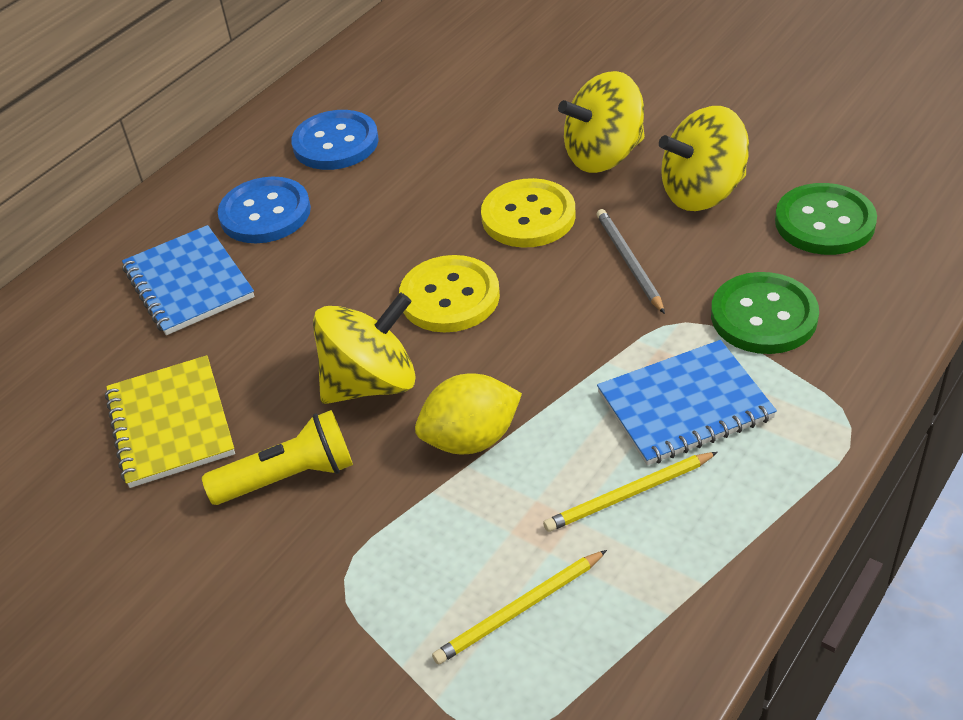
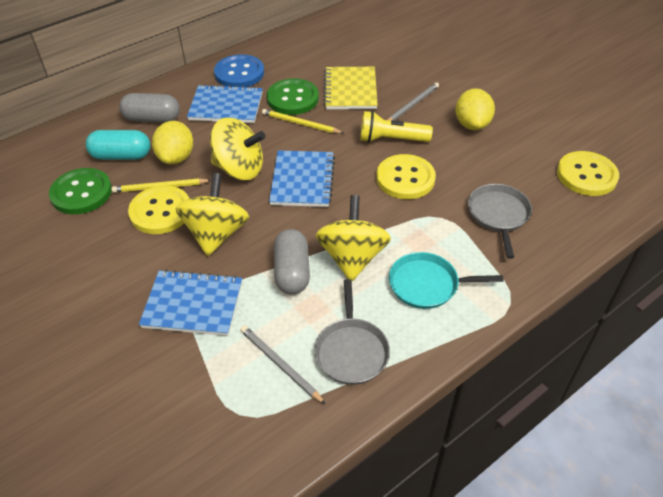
blue button: [218,176,311,243] [291,110,379,170] = 2 -> [214,54,264,87] = 1
blue notebook: [122,225,255,335] [597,340,777,465] = 2 -> [139,269,242,336] [187,84,263,123] [269,150,335,207] = 3
grey capsule: none = 0 -> [119,93,180,123] [274,229,310,295] = 2
grey pan: none = 0 -> [314,279,390,385] [468,184,532,259] = 2
grey pencil: [597,209,665,314] = 1 -> [240,326,325,404] [387,82,439,121] = 2
turquoise capsule: none = 0 -> [85,130,150,160] = 1
turquoise pan: none = 0 -> [389,252,504,309] = 1
yellow button: [399,255,500,333] [481,178,576,248] = 2 -> [128,185,189,234] [376,154,436,199] [557,151,619,196] = 3
yellow lemon: [415,374,522,454] = 1 -> [152,121,193,165] [456,88,495,130] = 2

